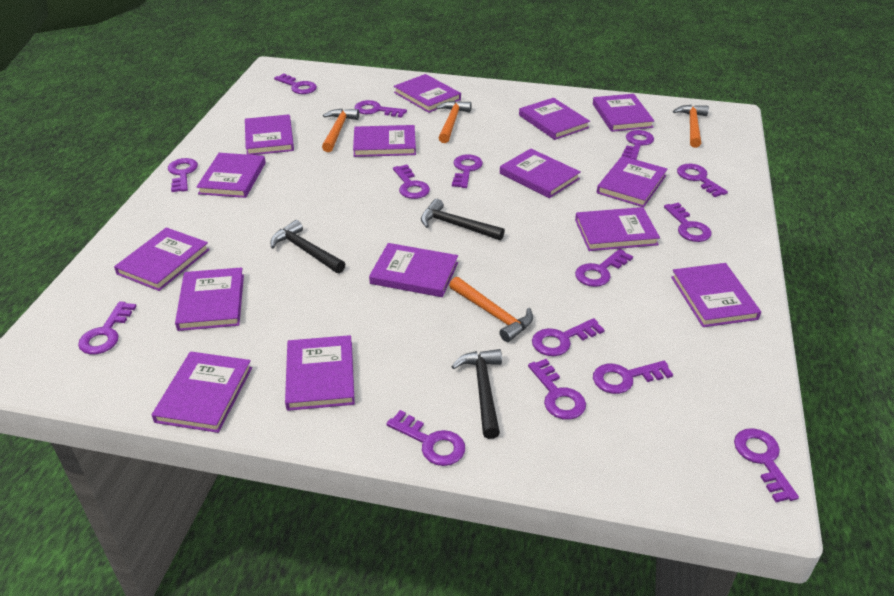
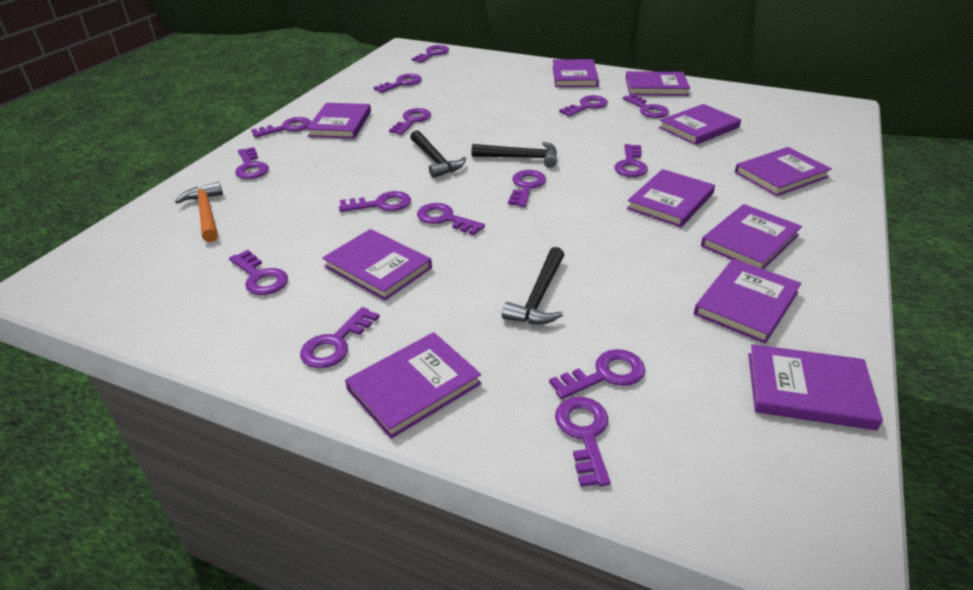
orange hammer: [322,109,359,152] [436,101,472,143] [449,277,533,342] [673,105,709,148] = 4 -> [175,182,223,242] = 1
purple book: [114,227,210,291] [152,351,252,433] [175,267,244,331] [197,153,266,198] [245,114,294,155] [285,335,355,411] [353,125,416,157] [369,243,458,297] [394,74,461,113] [500,149,581,198] [519,98,590,140] [575,207,660,251] [593,94,654,132] [597,156,668,207] [671,263,761,327] = 15 -> [307,103,371,139] [322,229,432,300] [345,332,482,439] [552,59,599,87] [626,71,690,96] [627,169,715,227] [659,104,741,145] [694,259,801,344] [701,204,802,269] [735,147,832,196] [748,344,883,430] = 11

